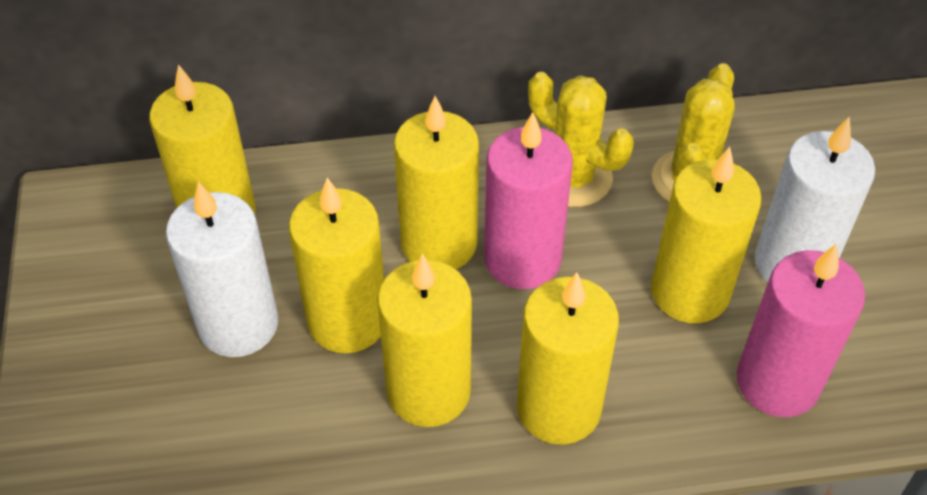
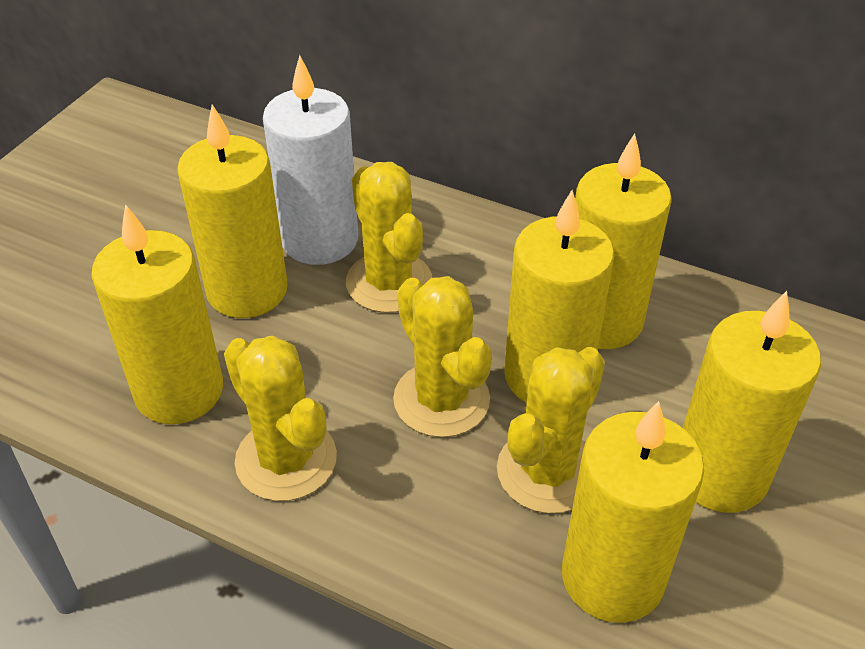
pink candle: [484,112,573,289] [737,243,865,417] = 2 -> none = 0
white candle: [166,181,278,357] [755,117,875,282] = 2 -> [263,55,358,265] = 1
yellow cactus: [528,72,634,207] [652,63,735,202] = 2 -> [224,335,337,501] [346,162,432,313] [393,276,492,437] [497,347,605,514] = 4

